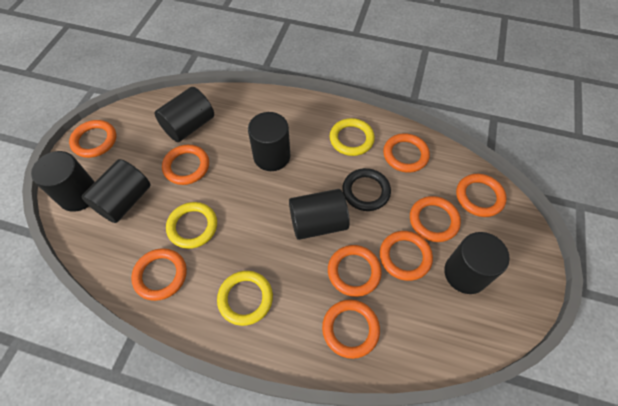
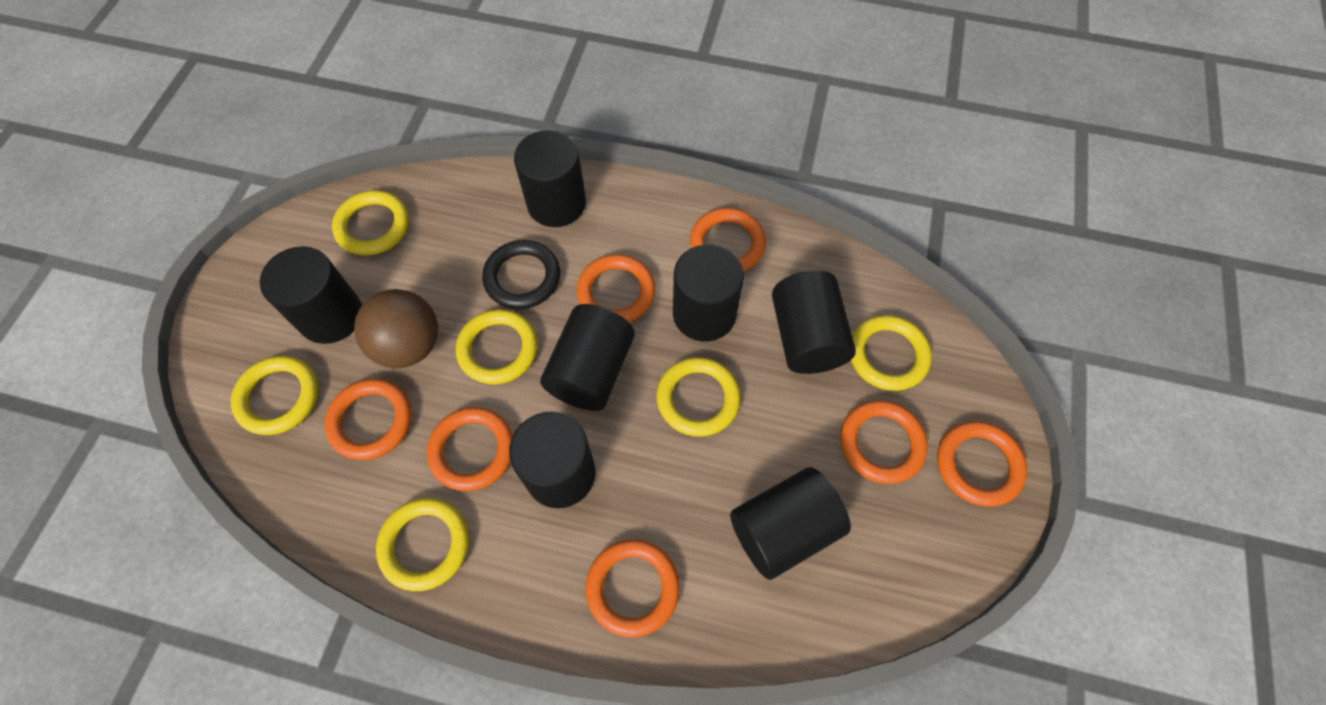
black cylinder: [31,151,95,212] [82,159,151,223] [154,87,214,142] [248,112,290,171] [289,189,350,240] [444,232,510,294] = 6 -> [260,246,362,344] [509,412,595,508] [514,130,586,227] [540,304,635,411] [673,244,744,342] [730,467,851,580] [772,270,856,374] = 7
brown ball: none = 0 -> [354,289,438,368] = 1
orange ring: [69,120,116,158] [131,248,187,301] [162,145,209,185] [322,300,380,359] [328,245,382,297] [380,231,433,281] [383,133,430,173] [410,196,461,242] [456,174,507,217] = 9 -> [324,379,412,460] [427,407,513,491] [576,254,655,322] [586,539,680,638] [690,208,766,271] [840,400,928,484] [937,421,1027,507] = 7
yellow ring: [166,202,217,249] [217,271,273,326] [330,118,375,156] = 3 -> [231,356,318,435] [332,190,409,255] [376,498,469,591] [456,309,538,384] [656,357,741,437] [851,315,932,391] = 6

